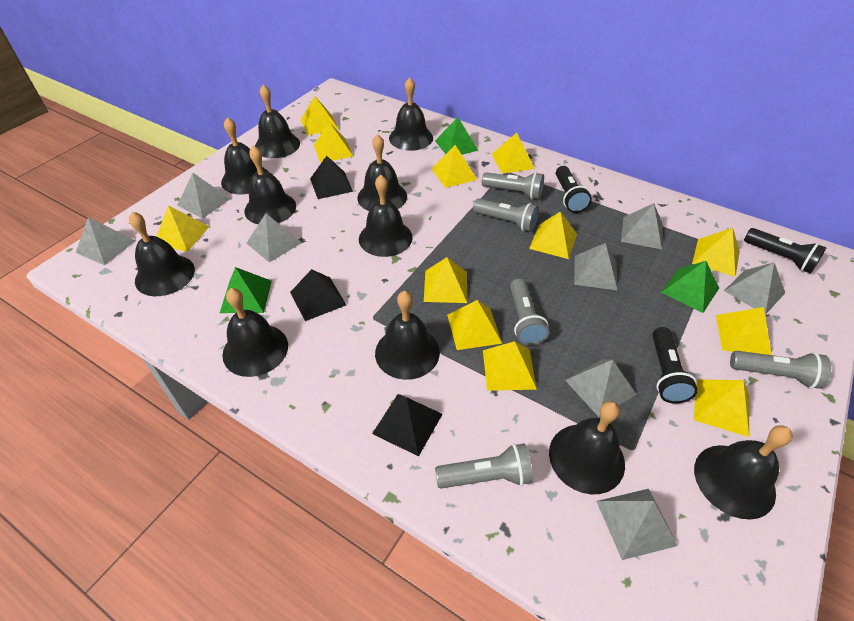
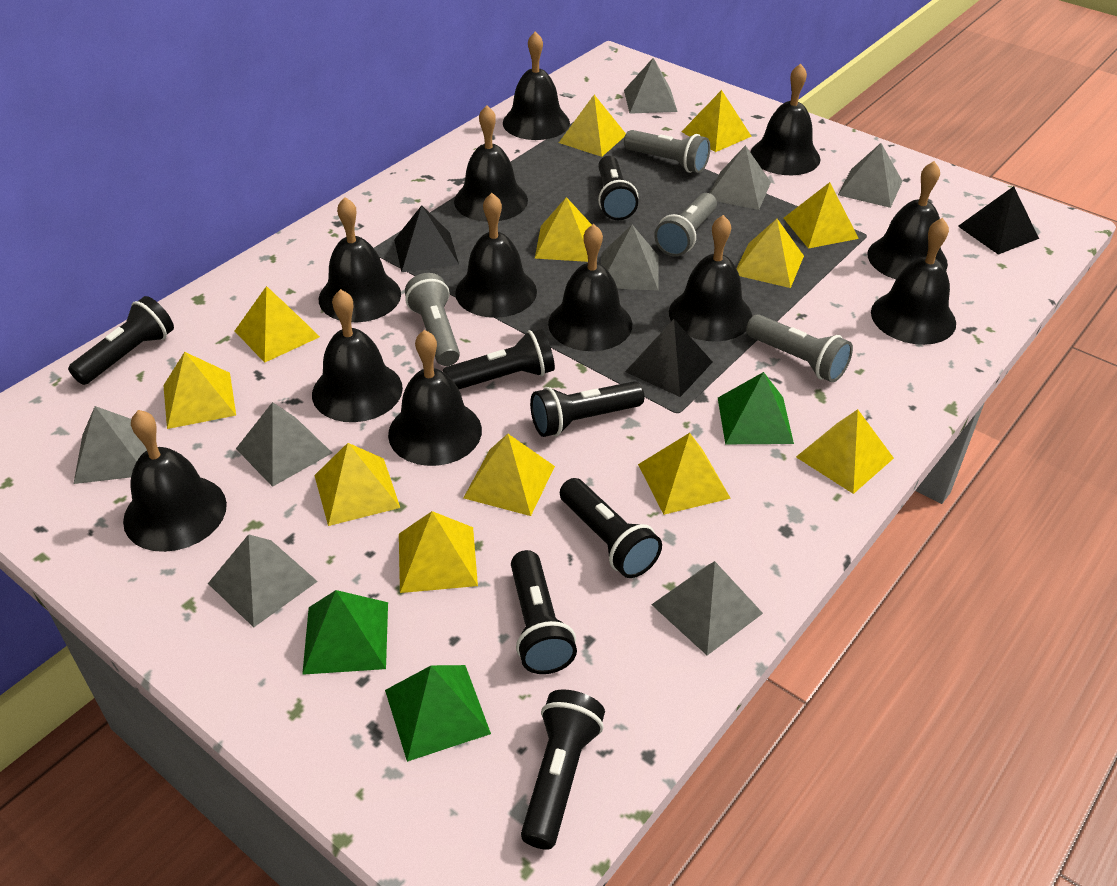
black bell: [129,212,195,296] [221,117,267,194] [222,288,288,377] [244,145,296,224] [255,85,300,158] [357,134,407,211] [359,175,413,257] [375,291,440,380] [389,77,433,151] [549,401,625,494] [694,425,793,520] = 11 -> [123,410,227,552] [312,289,403,422] [319,197,401,322] [388,330,482,466] [454,105,528,222] [455,193,537,318] [503,31,570,140] [548,224,632,351] [669,215,752,342] [750,63,821,175] [867,161,948,279] [871,218,956,345] = 12
black flashlight: [556,166,592,213] [652,327,698,404] [744,228,827,274] = 3 -> [68,296,174,385] [443,329,555,389] [511,550,577,674] [521,689,605,850] [530,381,644,437] [560,478,662,578] [598,156,638,220] = 7
grey flashlight: [435,443,533,489] [473,199,539,232] [482,172,544,200] [510,278,549,345] [730,351,831,389] = 5 -> [405,273,460,366] [624,130,710,173] [654,193,717,257] [746,314,853,382] = 4

